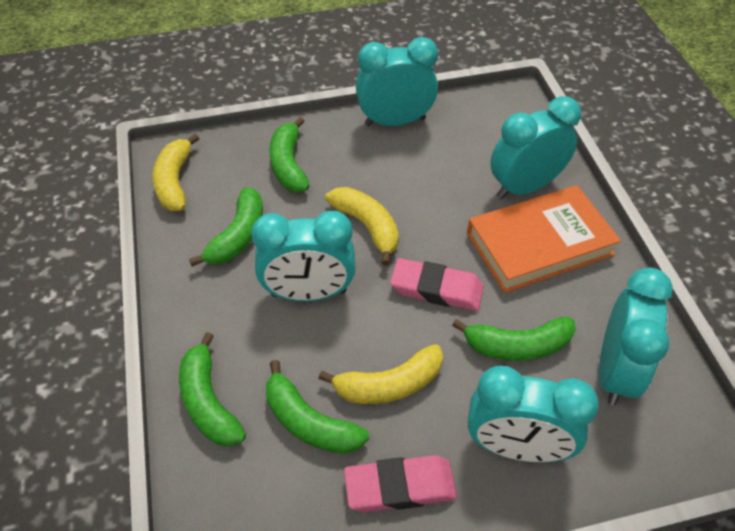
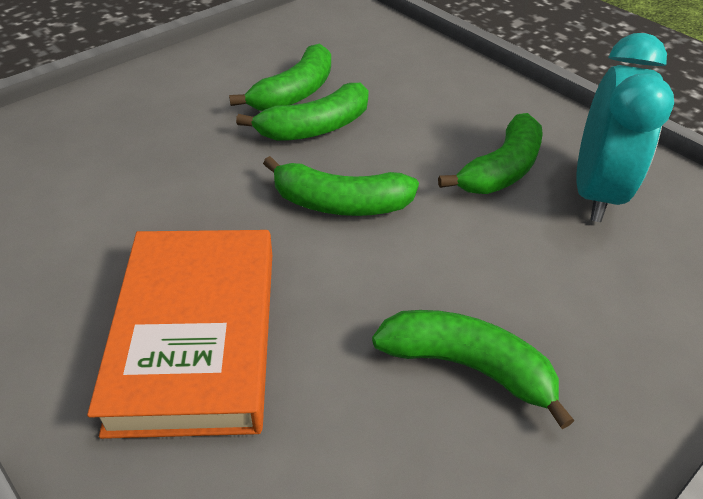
pink eraser: [344,455,457,512] [390,258,484,311] = 2 -> none = 0
turquoise clock: [251,211,355,302] [356,37,438,126] [468,366,599,462] [490,96,581,199] [599,268,673,405] = 5 -> [576,33,674,222] = 1
yellow banana: [152,134,199,211] [318,344,443,404] [325,187,399,265] = 3 -> none = 0

